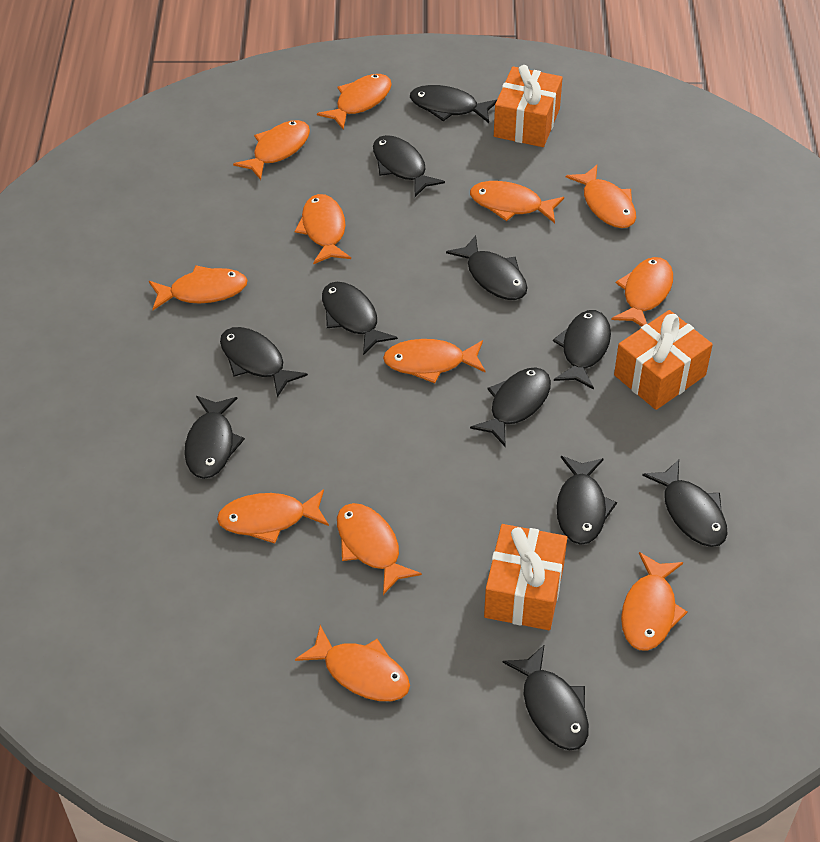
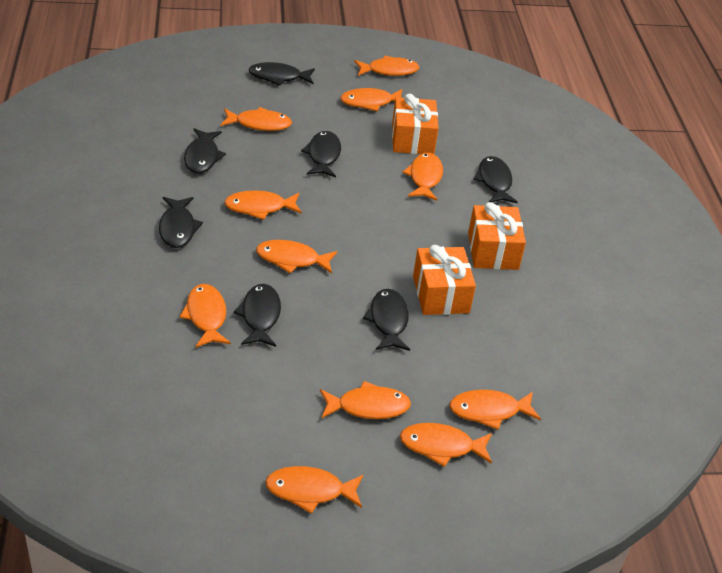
black fish: [184,396,245,479] [220,327,308,397] [322,282,398,355] [373,135,445,197] [410,85,497,123] [446,235,528,300] [470,367,551,446] [502,644,589,750] [553,310,611,389] [556,456,617,545] [642,460,727,547] = 11 -> [159,197,203,248] [184,128,226,173] [233,284,281,347] [248,62,315,86] [301,131,341,177] [363,289,410,351] [474,156,518,203] = 7
orange fish: [149,265,247,310] [217,489,329,543] [233,120,310,180] [295,194,351,264] [295,625,410,701] [317,74,392,130] [337,503,422,595] [383,339,485,383] [470,181,564,223] [566,165,636,228] [611,257,673,327] [621,552,688,650] = 12 -> [180,284,231,347] [221,107,292,131] [224,190,302,220] [256,240,337,274] [265,466,363,514] [320,381,411,419] [340,88,402,112] [354,56,419,76] [400,423,492,467] [403,153,443,201] [449,390,541,430] = 11

